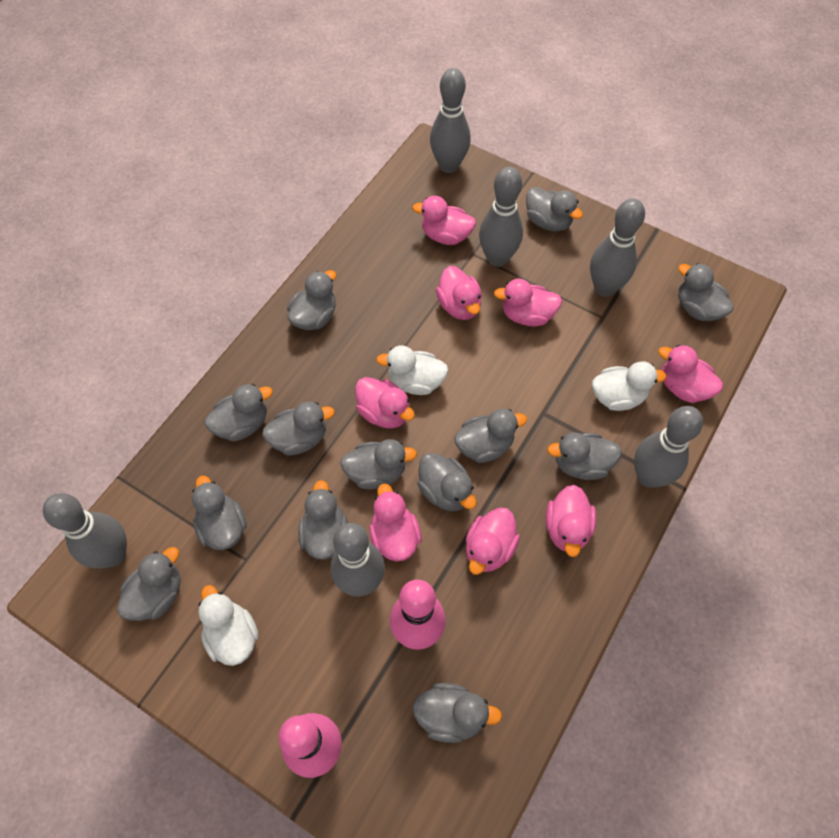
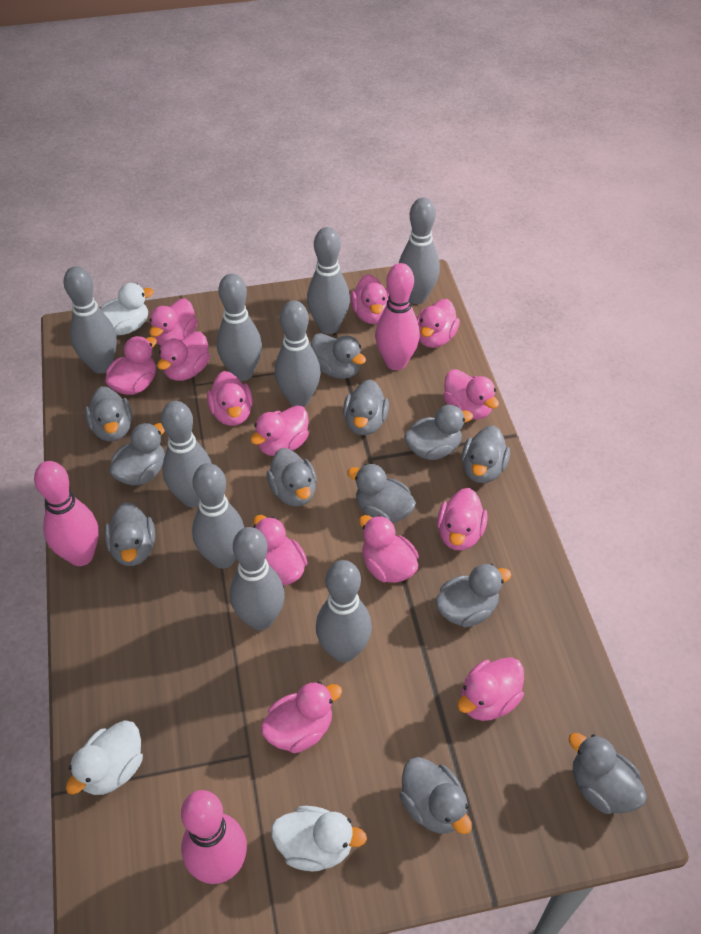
grey bowling pin: [43,493,127,569] [330,523,385,596] [430,68,471,173] [479,167,523,267] [590,198,645,297] [634,406,703,488] = 6 -> [64,266,117,374] [161,401,212,507] [192,463,244,569] [217,274,262,381] [230,527,285,630] [275,300,321,407] [307,227,350,334] [316,560,372,662] [399,198,440,304] = 9
grey duck: [117,547,181,621] [192,476,247,550] [205,384,273,442] [262,401,335,456] [287,270,336,330] [298,480,348,560] [340,439,417,489] [413,683,502,743] [417,453,477,511] [454,409,527,463] [526,187,583,232] [547,432,622,480] [678,263,734,321] = 13 -> [85,386,132,441] [104,502,155,566] [109,423,165,485] [266,448,317,506] [311,333,366,379] [343,379,389,435] [347,464,416,523] [399,757,472,834] [404,405,473,460] [435,564,511,627] [462,425,510,483] [569,733,647,814] = 12
pink bowling pin: [278,713,342,778] [390,580,446,650] = 2 -> [34,461,99,566] [181,790,247,884] [375,263,420,370] = 3
pink duck: [355,377,415,429] [369,483,422,561] [412,196,476,245] [436,266,482,320] [466,507,520,575] [494,279,562,326] [546,485,596,557] [658,345,723,403] = 8 -> [105,336,157,395] [149,298,198,346] [157,331,210,381] [207,371,253,426] [250,405,309,456] [253,515,308,586] [261,682,342,753] [350,274,389,324] [359,515,419,583] [417,299,460,348] [437,488,488,550] [443,369,499,420] [457,657,524,721] = 13

